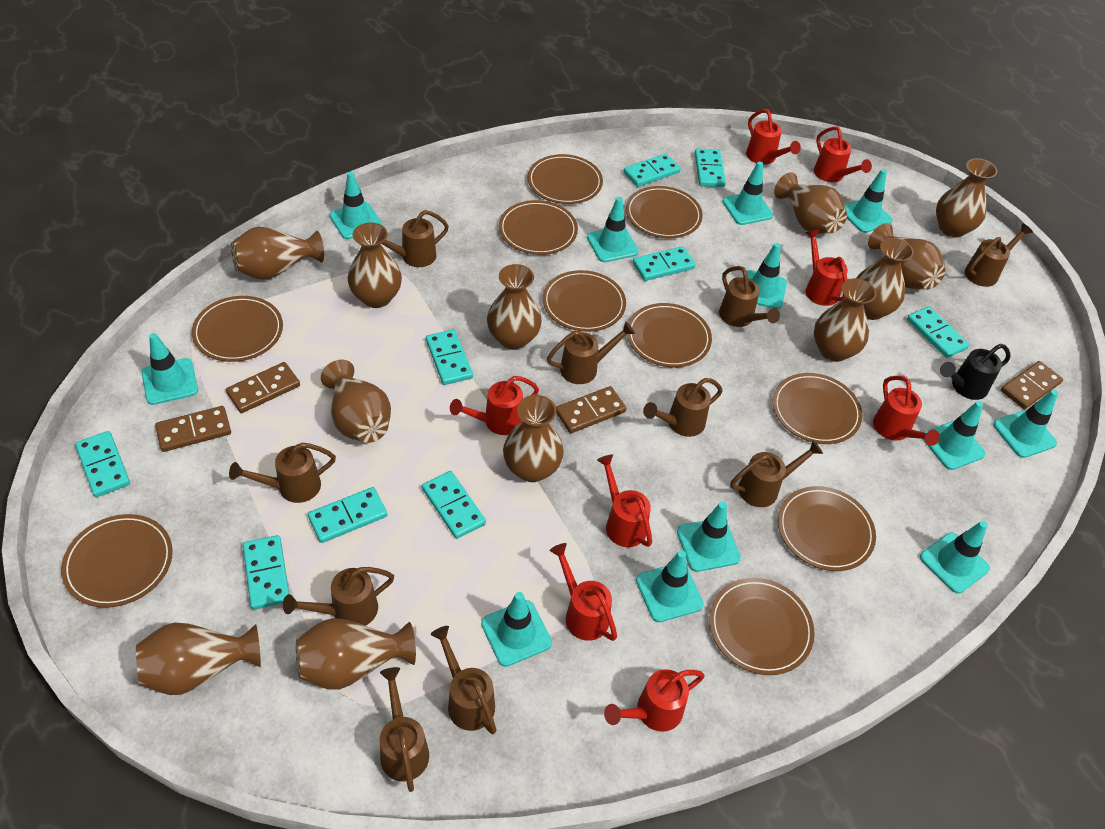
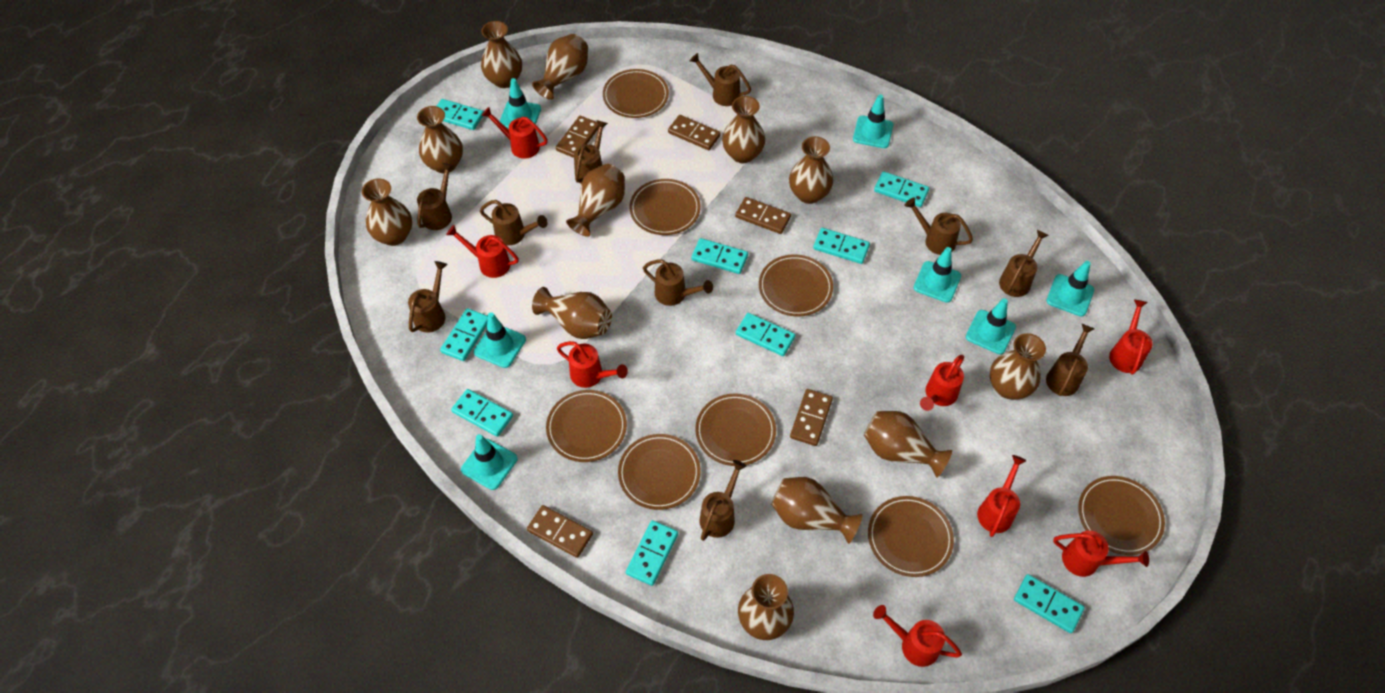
black watering can: [940,344,1011,400] = 1 -> none = 0
brown domino: [155,406,231,452] [226,362,300,413] [556,386,626,433] [1001,361,1063,409] = 4 -> [527,505,593,558] [556,116,599,158] [668,115,721,150] [735,197,791,234] [790,389,833,446] = 5
brown plate: [61,514,173,608] [192,296,283,362] [499,200,578,255] [528,154,603,204] [542,270,626,332] [626,186,703,238] [627,303,712,367] [709,578,815,675] [773,373,863,444] [778,486,876,571] = 10 -> [546,390,627,462] [603,69,669,118] [618,434,701,510] [630,179,701,235] [695,393,776,466] [759,255,833,316] [868,496,954,577] [1078,476,1165,555] = 8
turquoise traffic cone: [142,333,198,405] [330,172,383,239] [481,592,552,667] [587,197,639,262] [636,550,704,622] [677,502,741,572] [722,161,773,225] [747,243,787,309] [845,169,893,233] [920,521,990,593] [923,401,986,470] [993,390,1058,458] = 12 -> [461,434,518,490] [474,312,526,368] [500,78,541,129] [853,94,893,148] [914,247,961,303] [966,298,1016,354] [1047,261,1094,316] = 7

